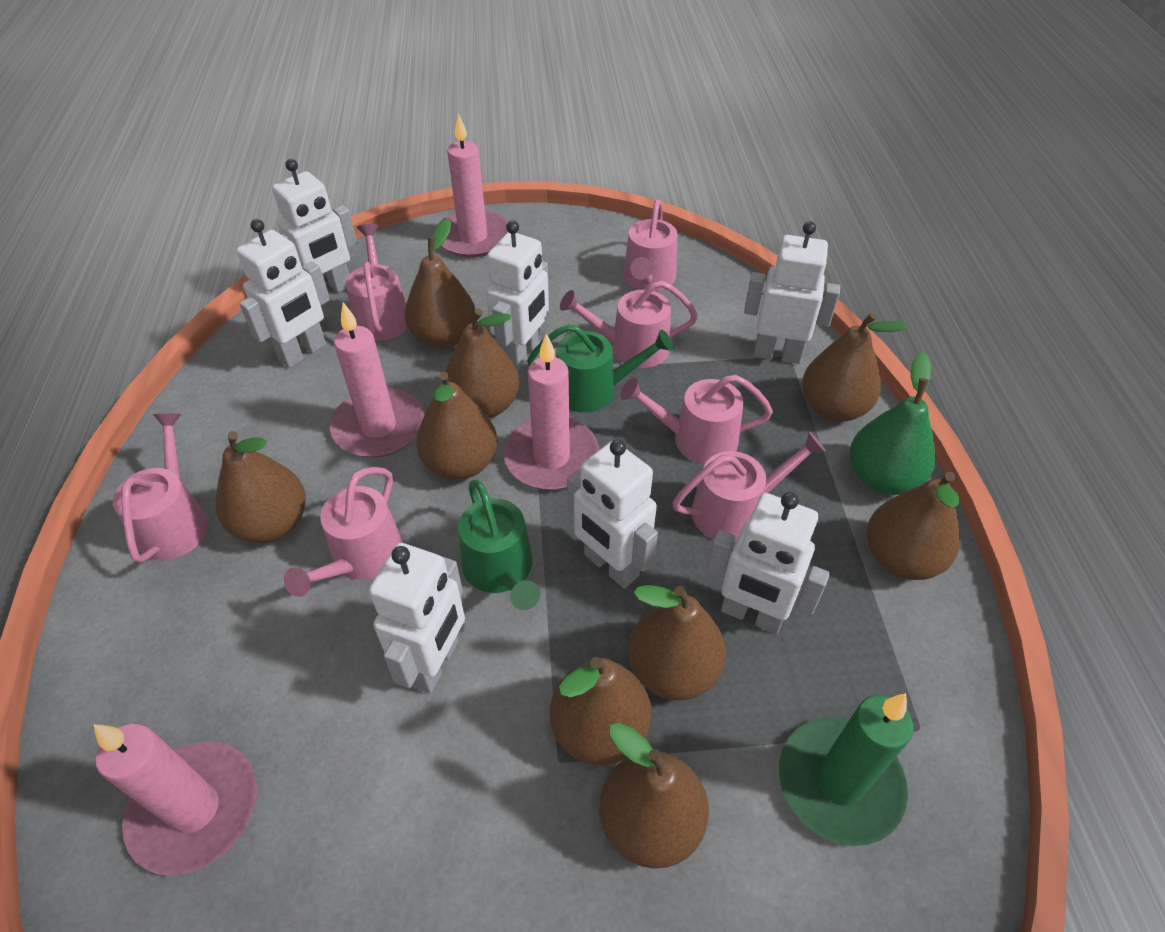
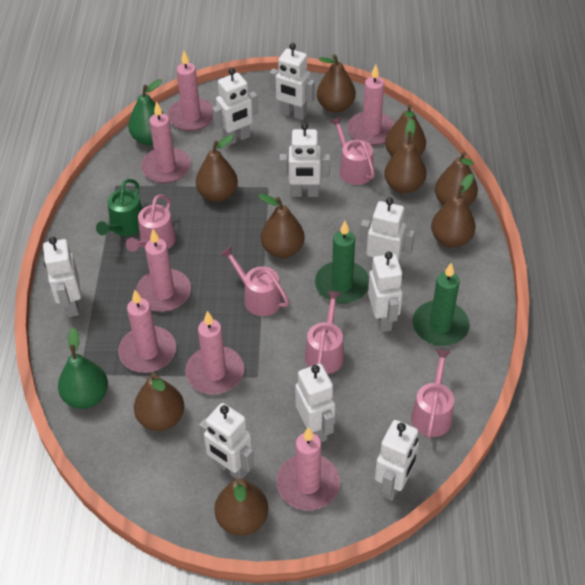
green candle: [779,693,913,846] = 1 -> [315,221,369,304] [412,263,470,346] = 2
green pear: [850,352,936,495] = 1 -> [58,328,108,409] [128,79,164,145] = 2
green watering can: [458,479,540,610] [527,324,673,412] = 2 -> [96,179,142,236] = 1
pink candle: [93,724,257,876] [330,302,424,458] [440,113,508,258] [504,334,599,490] = 4 -> [118,290,176,373] [136,229,191,312] [141,101,191,183] [167,51,213,131] [185,311,244,394] [276,427,340,510] [347,65,395,145] = 7
pink watering can: [113,414,209,563] [284,467,403,597] [346,224,407,341] [560,281,698,368] [621,375,773,464] [623,200,678,291] [673,431,826,542] = 7 -> [126,195,176,252] [221,246,289,316] [305,291,344,374] [330,116,375,185] [411,349,454,439] = 5
white robot: [236,219,330,368] [272,159,357,295] [369,543,465,693] [486,220,549,370] [567,439,658,589] [707,492,830,634] [744,221,840,364] = 7 -> [43,237,81,317] [199,403,254,479] [212,68,258,146] [270,43,315,120] [279,123,330,197] [295,364,335,442] [360,198,415,268] [368,252,403,332] [375,420,419,501] = 9

